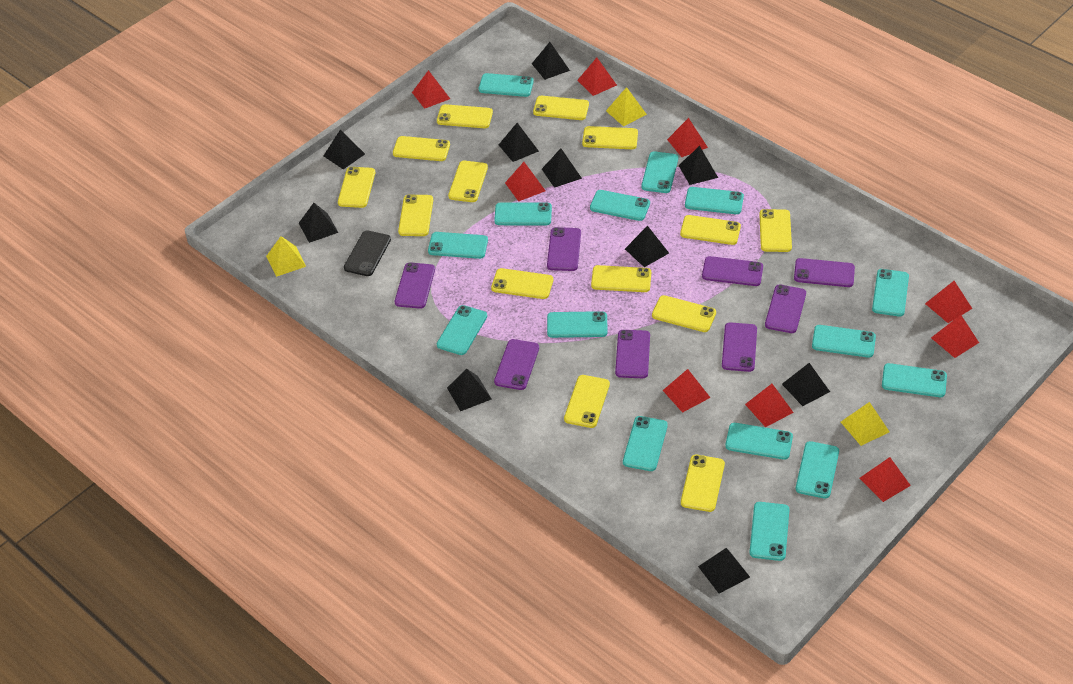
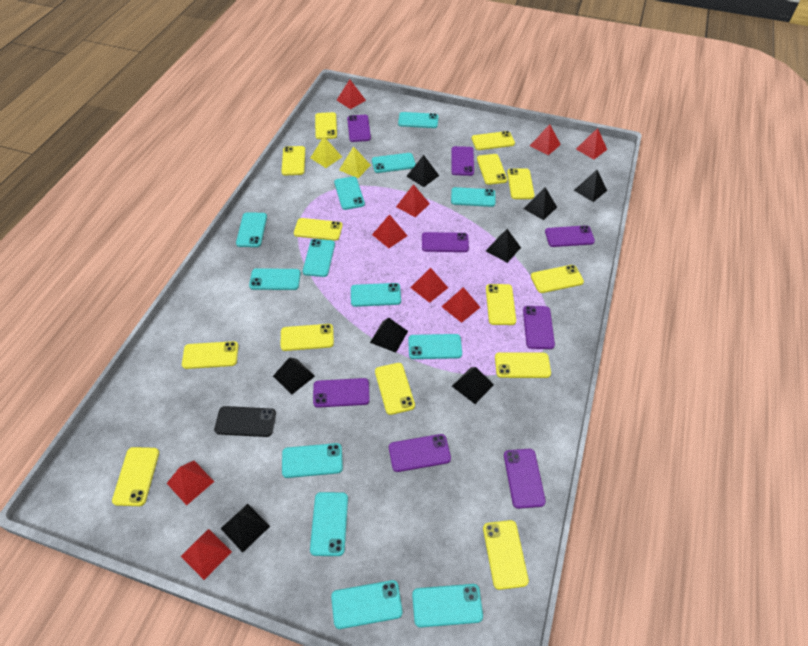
black pyramid: [299,203,338,243] [324,130,365,169] [447,369,491,411] [499,123,539,162] [532,42,570,80] [542,148,582,188] [625,225,669,267] [678,146,718,185] [698,548,750,594] [782,363,830,406] = 10 -> [220,504,270,552] [273,357,315,394] [370,317,408,353] [406,155,439,187] [452,367,494,404] [486,229,521,263] [523,187,557,220] [574,170,607,202] = 8
turquoise phone: [428,232,488,259] [437,305,487,355] [479,73,534,97] [494,202,552,225] [547,311,608,338] [590,190,650,221] [623,416,668,471] [641,151,678,193] [685,187,744,214] [725,423,793,460] [749,502,790,561] [796,441,839,498] [812,325,876,358] [872,269,909,317] [882,363,947,397] = 15 -> [236,212,267,247] [249,268,301,290] [282,443,343,478] [303,239,335,277] [310,492,348,556] [331,580,402,629] [334,176,365,210] [351,283,401,307] [372,153,416,173] [398,112,438,128] [408,334,462,359] [412,584,483,628] [451,187,495,207] = 13
yellow pyramid: [266,236,306,277] [606,87,647,127] [841,402,890,446] = 3 -> [310,137,342,168] [339,146,371,178] = 2

